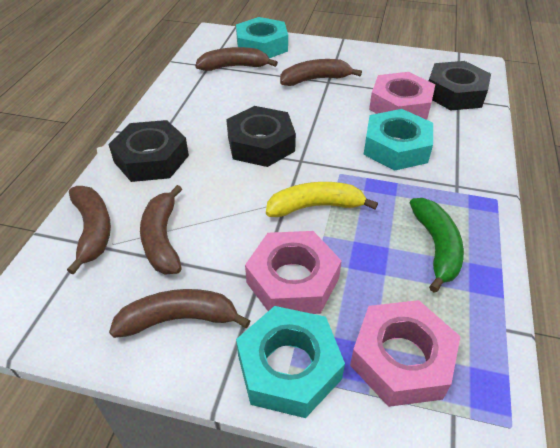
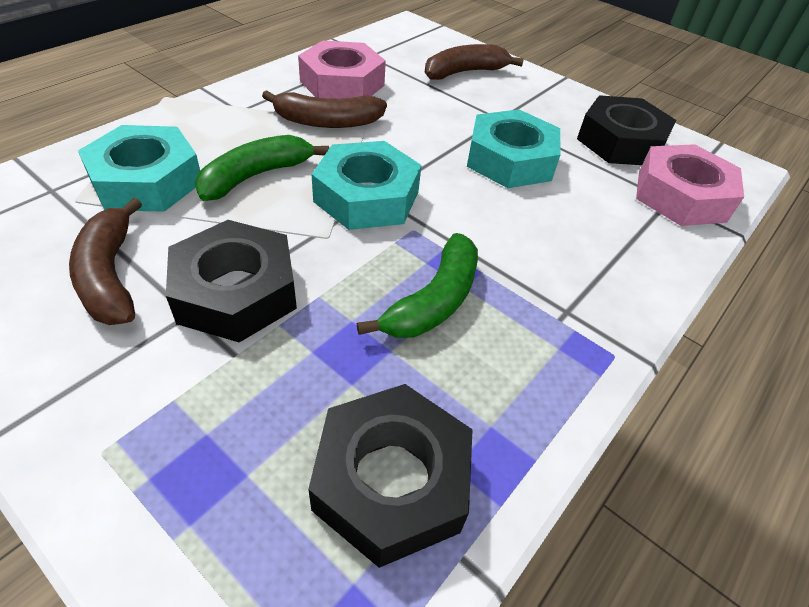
brown banana: [67,186,111,275] [109,289,250,338] [140,185,182,274] [195,47,278,71] [280,59,362,86] = 5 -> [69,198,142,325] [262,90,387,128] [425,44,524,80] = 3
green banana: [410,198,464,293] = 1 -> [195,135,329,201] [357,233,478,338] = 2
pink nut: [245,231,342,314] [350,300,461,407] [369,72,435,120] = 3 -> [298,40,386,99] [636,144,744,226] = 2
yellow banana: [266,182,378,217] = 1 -> none = 0

